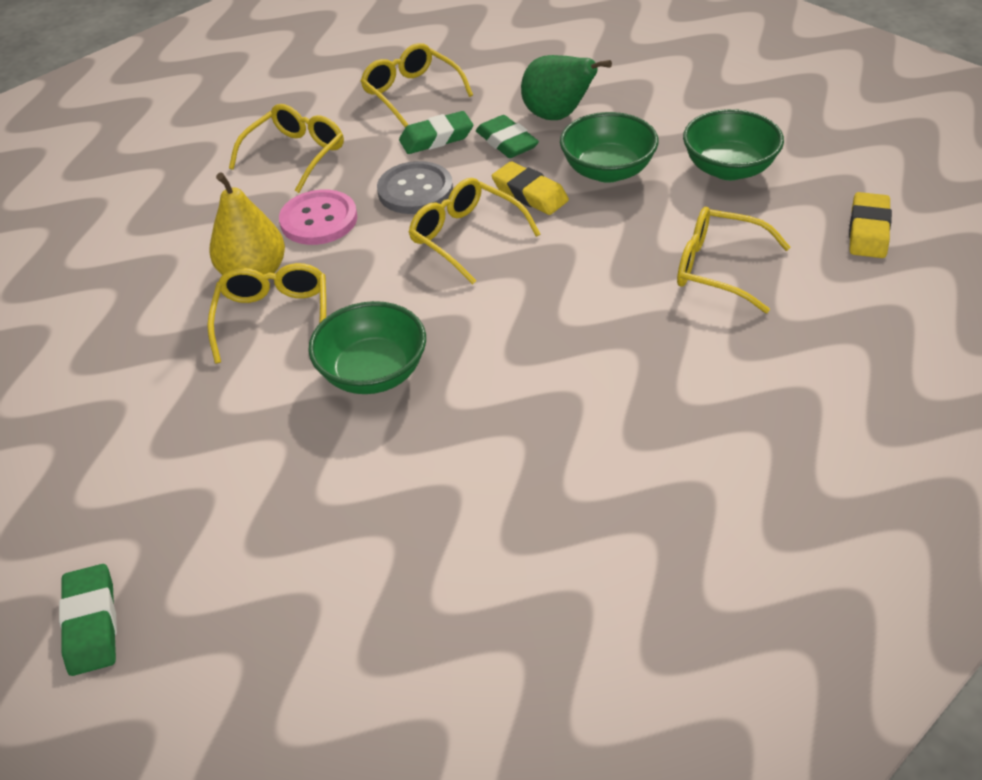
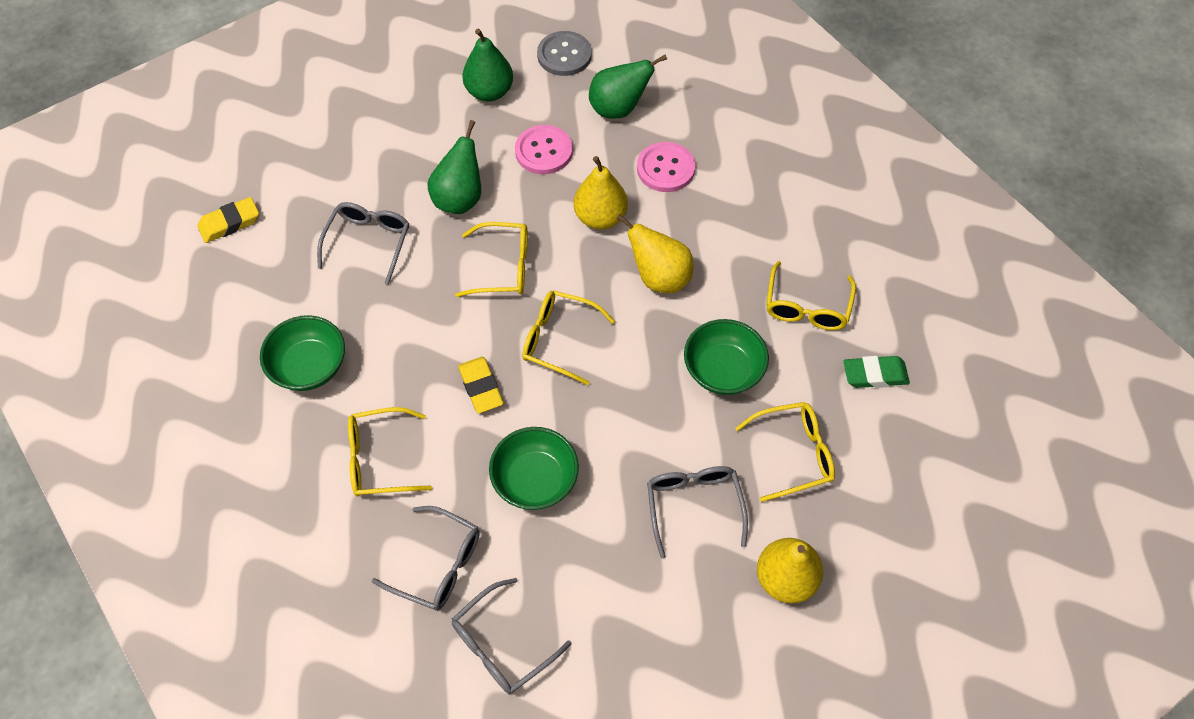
green eraser: [59,564,117,676] [399,111,473,154] [476,115,539,158] = 3 -> [843,356,910,388] = 1
green pear: [521,55,612,120] = 1 -> [427,120,481,214] [462,28,513,102] [589,54,667,119] = 3
grey glasses: none = 0 -> [317,202,409,284] [372,506,480,611] [452,578,571,694] [647,466,748,559] = 4
pink button: [279,190,357,245] = 1 -> [515,125,573,174] [637,142,695,192] = 2
yellow pear: [209,173,285,275] = 1 -> [574,156,628,229] [616,214,693,294] [757,538,823,603] = 3

